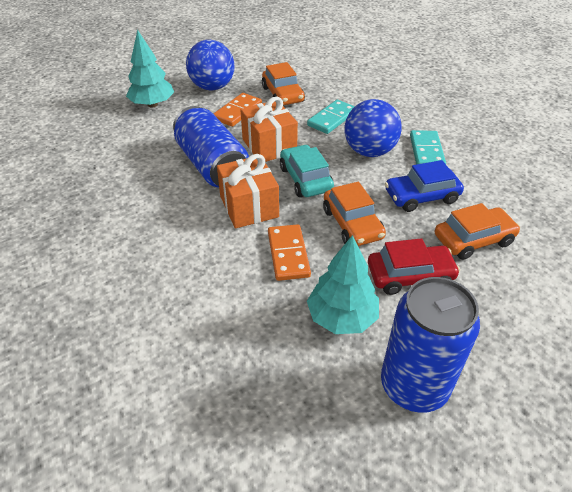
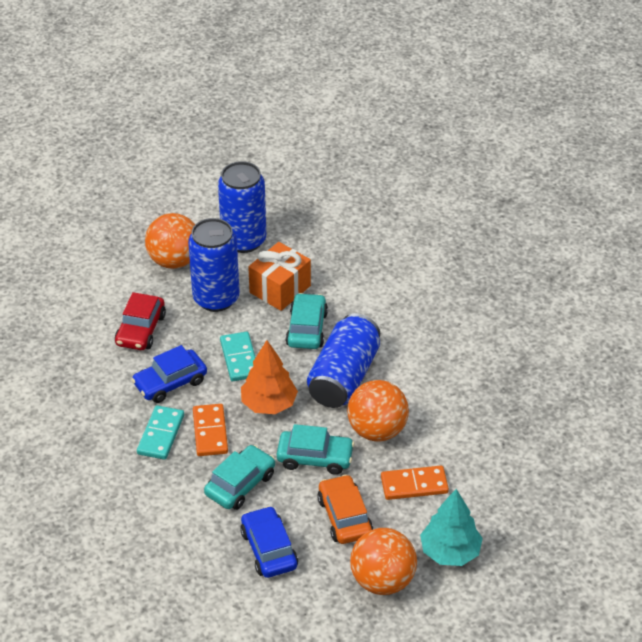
blue ball: [186,40,235,91] [345,99,402,157] = 2 -> none = 0
blue can: [173,106,249,187] [381,277,480,413] = 2 -> [188,218,239,312] [218,161,266,253] [307,313,380,408] = 3
blue car: [385,160,464,212] = 1 -> [132,345,207,403] [240,506,298,578] = 2
orange ball: none = 0 -> [145,213,195,269] [347,380,409,441] [350,528,417,595] = 3
orange car: [262,62,305,105] [323,182,386,246] [435,203,520,260] = 3 -> [317,474,373,544] = 1
orange gift: [217,154,279,228] [241,97,298,162] = 2 -> [248,242,311,311] = 1
orange tree: none = 0 -> [241,340,298,414] = 1
turquoise car: [280,145,334,197] = 1 -> [204,445,275,510] [277,424,355,475] [286,293,328,349] = 3
turquoise tree: [126,29,174,107] [307,235,379,334] = 2 -> [420,489,483,566] = 1

